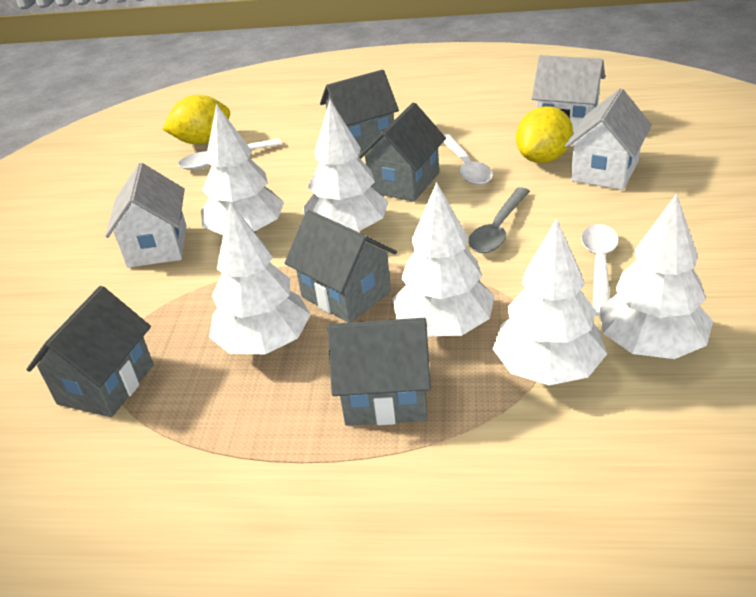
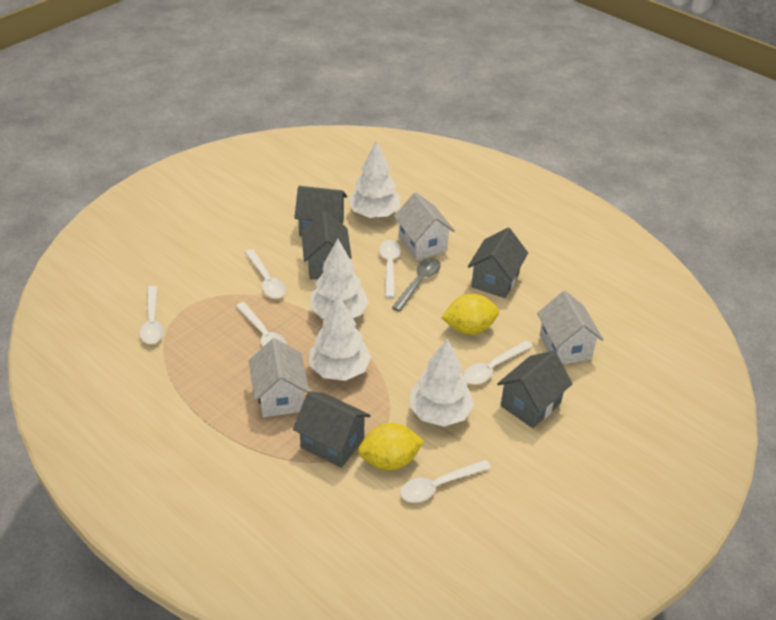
white spoon: [178,138,282,170] [443,134,493,185] [581,224,619,316] = 3 -> [140,286,164,344] [236,302,287,347] [245,249,286,298] [379,240,401,298] [400,460,491,503] [463,340,533,384] = 6
white tree: [201,104,284,235] [209,203,311,354] [303,100,388,232] [392,182,494,336] [493,218,607,385] [599,193,713,359] = 6 -> [309,239,369,319] [309,295,372,381] [348,141,401,218] [409,338,474,427] = 4

